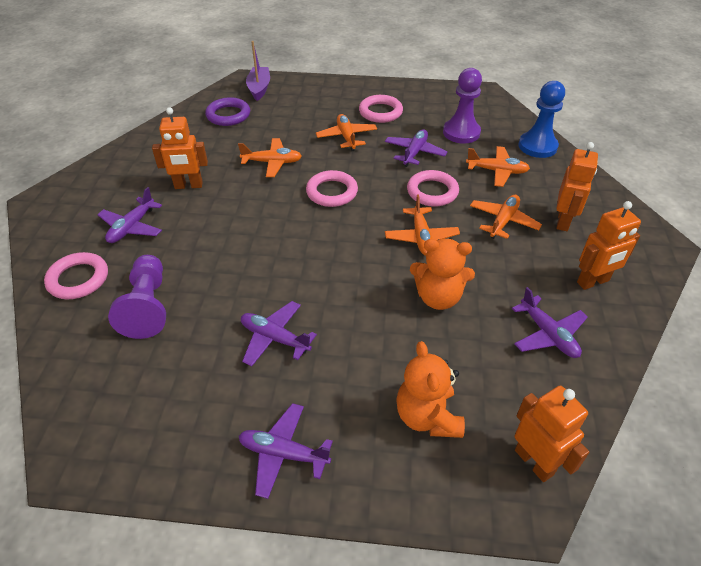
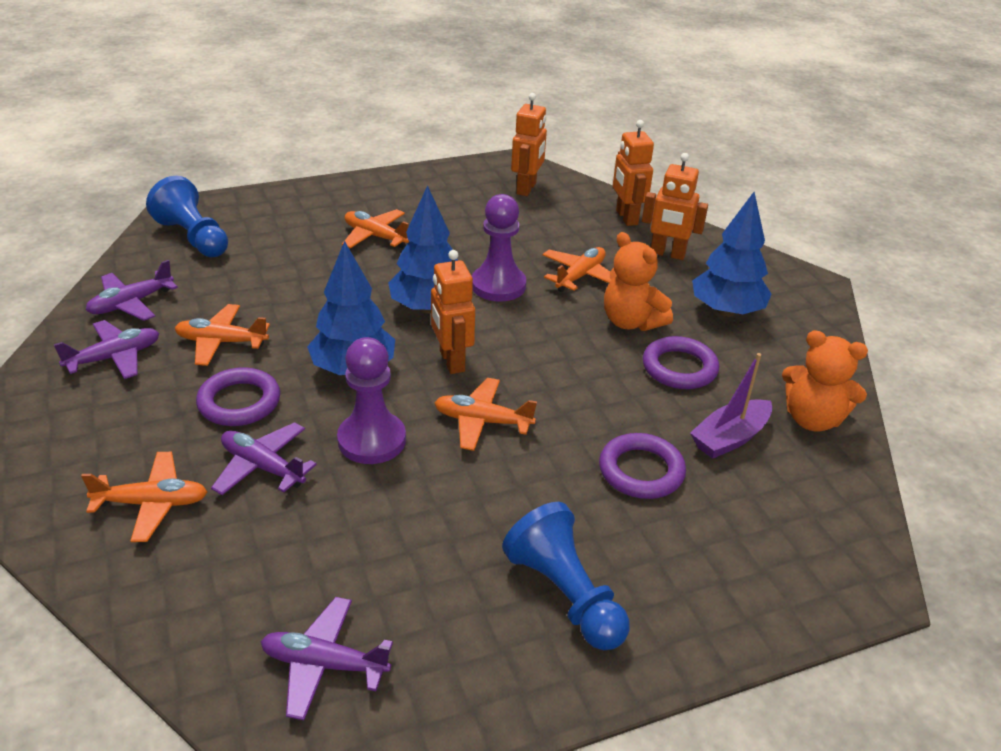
blue pawn: [519,81,565,158] = 1 -> [146,176,228,257] [502,502,630,650] = 2
blue tree: none = 0 -> [307,241,395,375] [388,185,458,314] [692,192,772,317] = 3
pink ring: [44,252,108,299] [306,170,358,207] [359,95,403,123] [407,170,459,207] = 4 -> none = 0
purple plane: [97,187,162,243] [239,403,333,499] [241,301,317,367] [385,129,447,167] [512,287,588,358] = 5 -> [53,320,159,379] [86,260,178,321] [211,422,317,495] [260,597,393,720] = 4
purple ring: [205,97,250,126] = 1 -> [196,367,280,426] [599,433,686,499] [643,336,719,389] = 3

